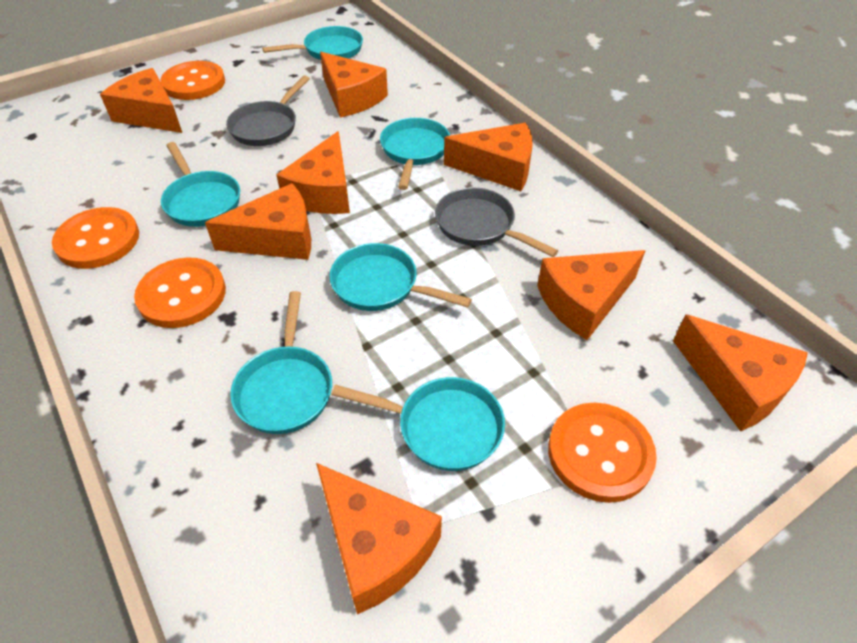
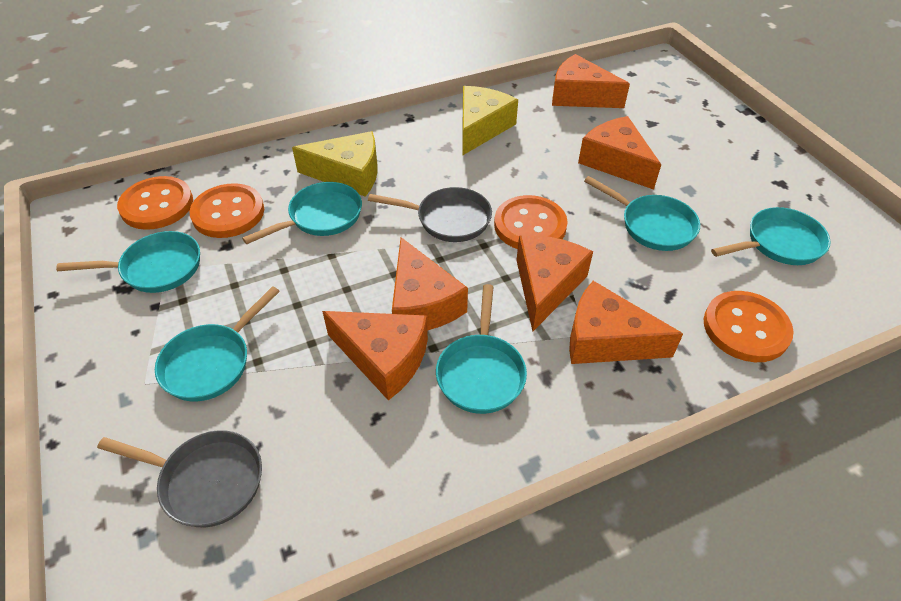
orange cheese: [100,68,182,133] [205,183,311,260] [276,131,350,214] [316,463,442,614] [320,52,388,117] [444,123,532,191] [537,250,646,340] [673,314,808,432] = 8 -> [322,311,428,401] [392,237,468,331] [517,235,593,331] [552,54,630,108] [569,281,683,364] [578,116,661,190] = 6
yellow cheese: none = 0 -> [292,131,378,197] [463,86,518,155] = 2

